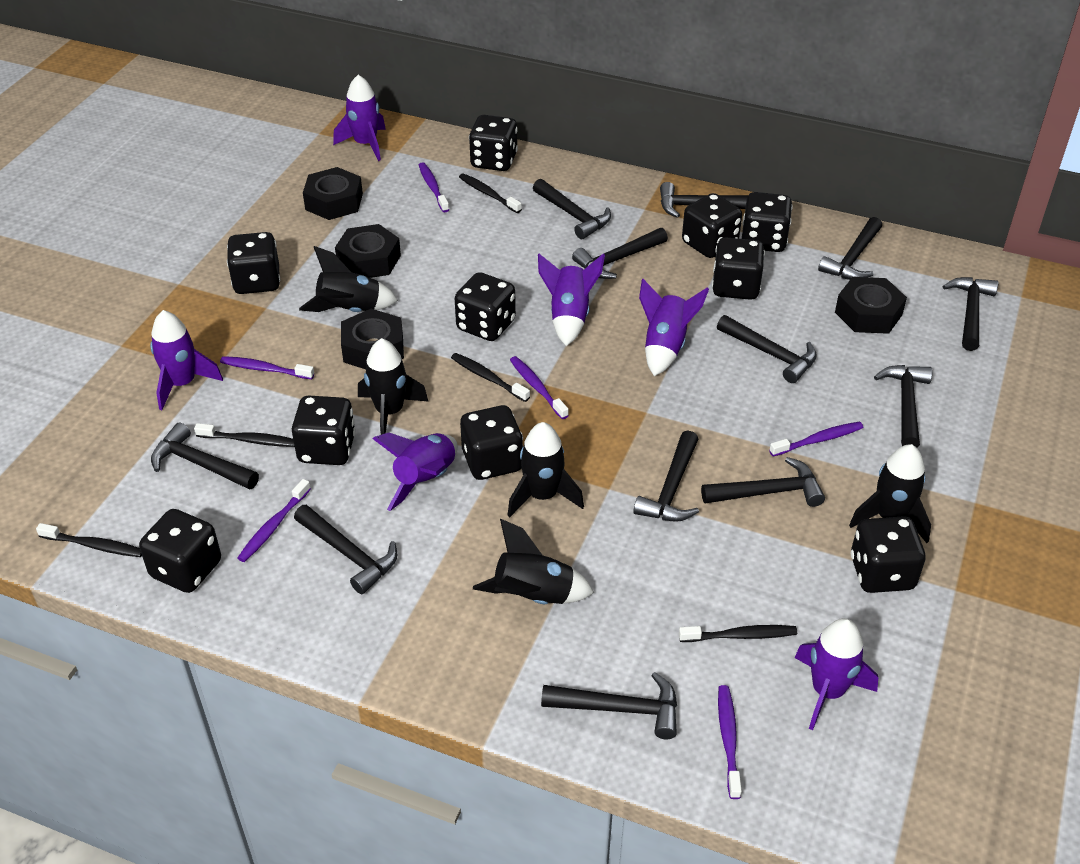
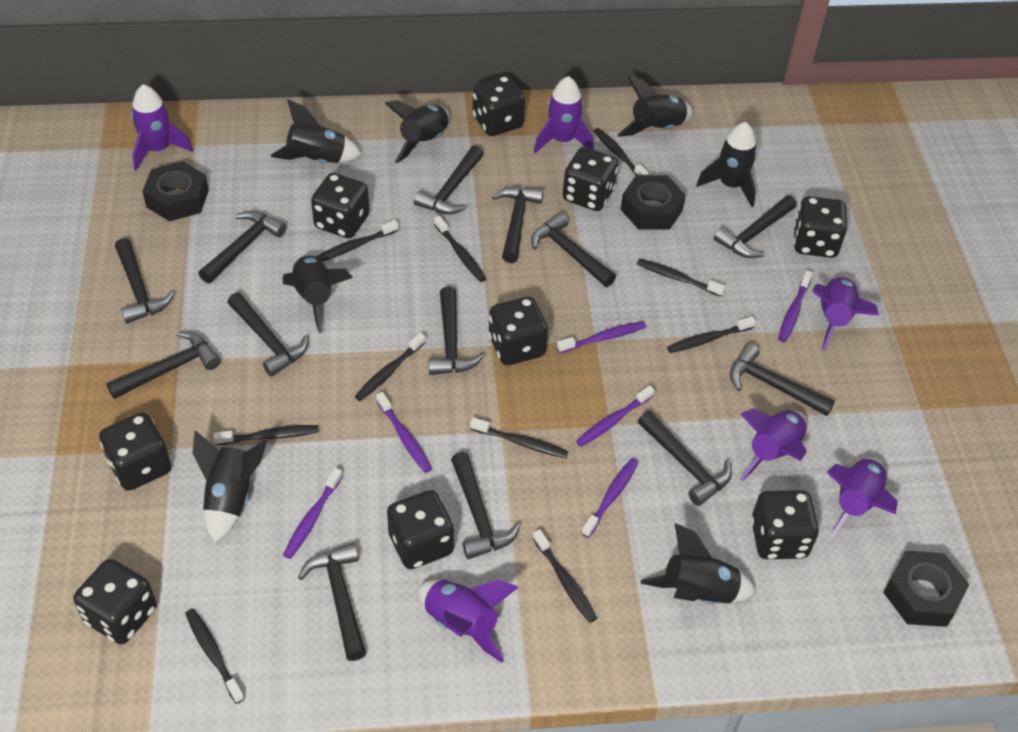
black dice: [139,509,221,593] [227,232,280,294] [292,396,356,465] [454,272,516,341] [460,405,523,480] [469,115,518,171] [682,193,742,258] [712,238,765,300] [742,192,793,252] [851,516,925,593] = 10 -> [73,559,157,644] [99,412,171,491] [311,173,370,238] [387,490,454,569] [472,75,525,136] [488,297,548,365] [563,147,618,211] [751,490,819,559] [794,196,847,258] = 9
black hammer: [151,422,259,490] [294,505,397,594] [533,179,611,239] [541,672,677,739] [572,228,668,279] [633,430,699,522] [660,182,748,218] [701,457,825,507] [717,315,817,383] [818,217,882,280] [874,365,933,448] [943,277,998,351] = 12 -> [106,332,220,399] [115,238,174,324] [198,211,286,283] [227,293,308,377] [298,543,366,661] [414,145,484,214] [429,287,484,375] [451,452,520,559] [492,186,543,263] [531,212,616,287] [638,411,732,506] [713,195,797,258] [730,343,835,416] = 13
black nut: [303,167,363,220] [335,224,401,278] [341,309,404,369] [835,277,907,334] = 4 -> [142,161,209,221] [620,175,686,230] [883,551,969,627] = 3
black rocket: [299,246,398,312] [358,338,429,435] [473,519,594,604] [507,422,584,518] [849,444,931,543] = 5 -> [193,430,267,542] [271,99,362,163] [282,255,353,333] [385,100,450,163] [618,77,693,137] [641,523,756,604] [696,122,757,207] = 7
black toothbrush: [36,523,142,557] [194,423,295,447] [451,353,530,402] [459,173,522,213] [679,625,797,642] = 5 -> [185,609,245,704] [214,425,318,445] [316,220,399,262] [355,333,426,401] [434,216,487,282] [470,417,569,458] [533,529,597,623] [594,128,649,175] [637,258,726,297] [667,316,756,353] = 10

